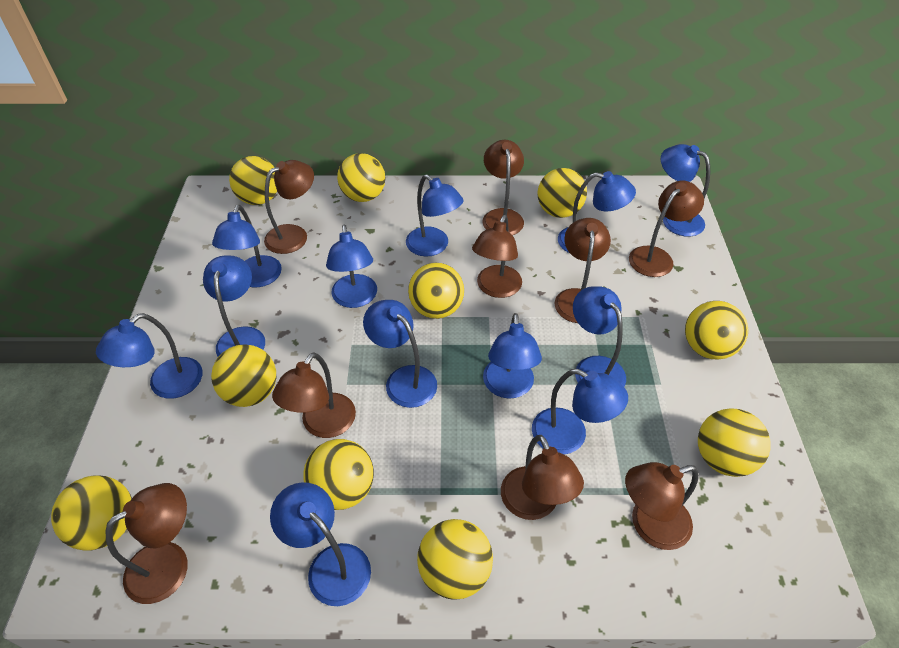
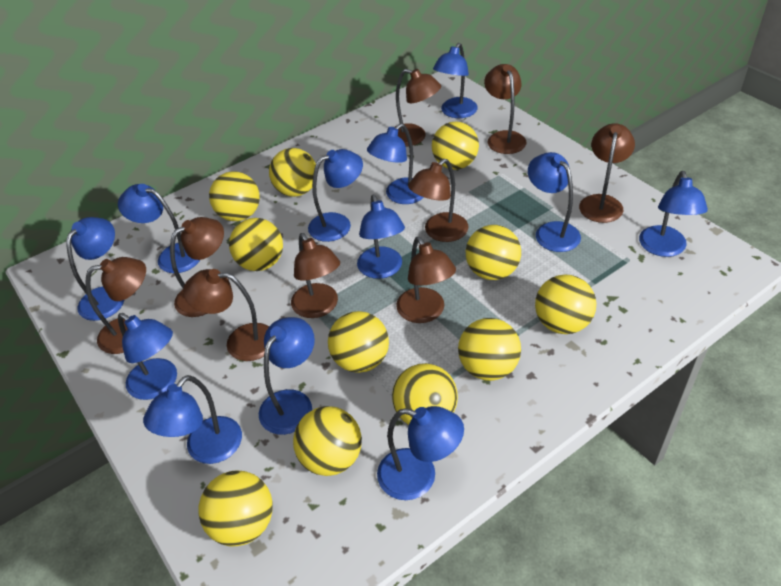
yellow ball: [51,475,132,550] [211,344,276,407] [229,156,277,205] [303,439,374,510] [337,153,385,202] [408,263,464,319] [417,519,493,600] [537,168,587,218] [685,301,748,360] [698,408,771,477] = 10 -> [198,471,273,546] [209,171,260,221] [229,218,283,271] [269,148,316,197] [293,406,362,476] [328,311,389,373] [392,363,458,425] [432,122,479,170] [458,318,521,381] [466,225,521,280] [535,274,596,334] = 11

